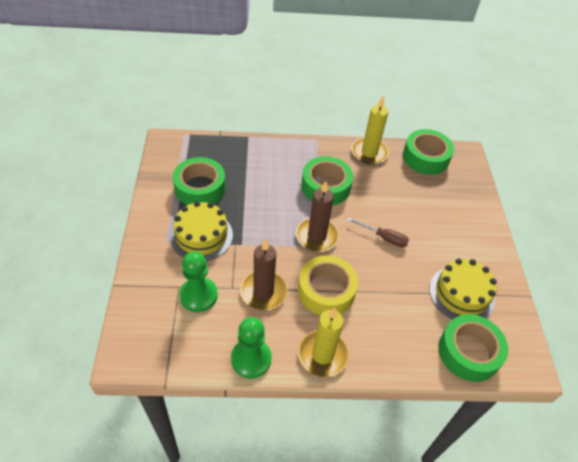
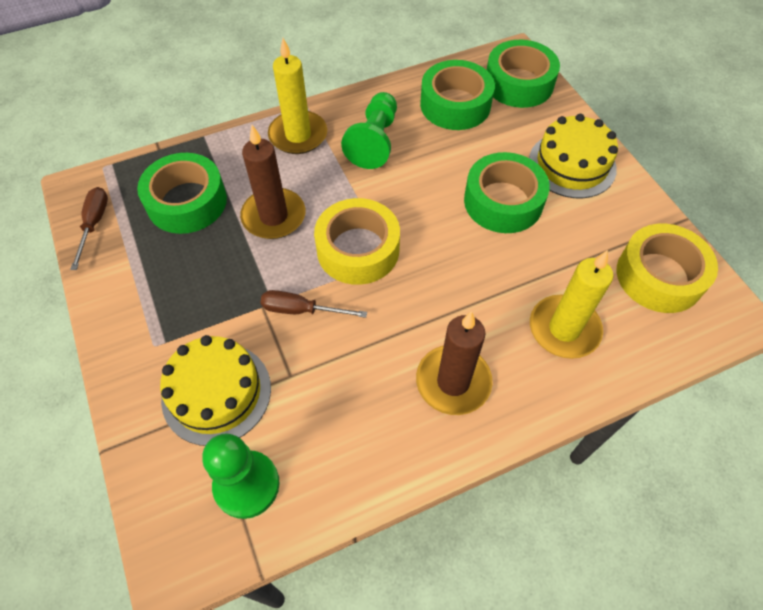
brown screwdriver: [348,217,409,247] = 1 -> [70,187,108,270] [260,290,367,318] = 2
yellow tape: [298,255,358,315] = 1 -> [314,198,400,285] [617,224,718,313] = 2

